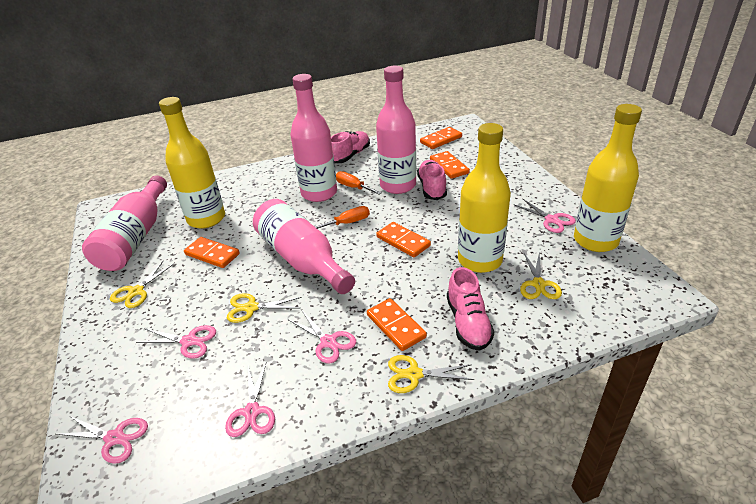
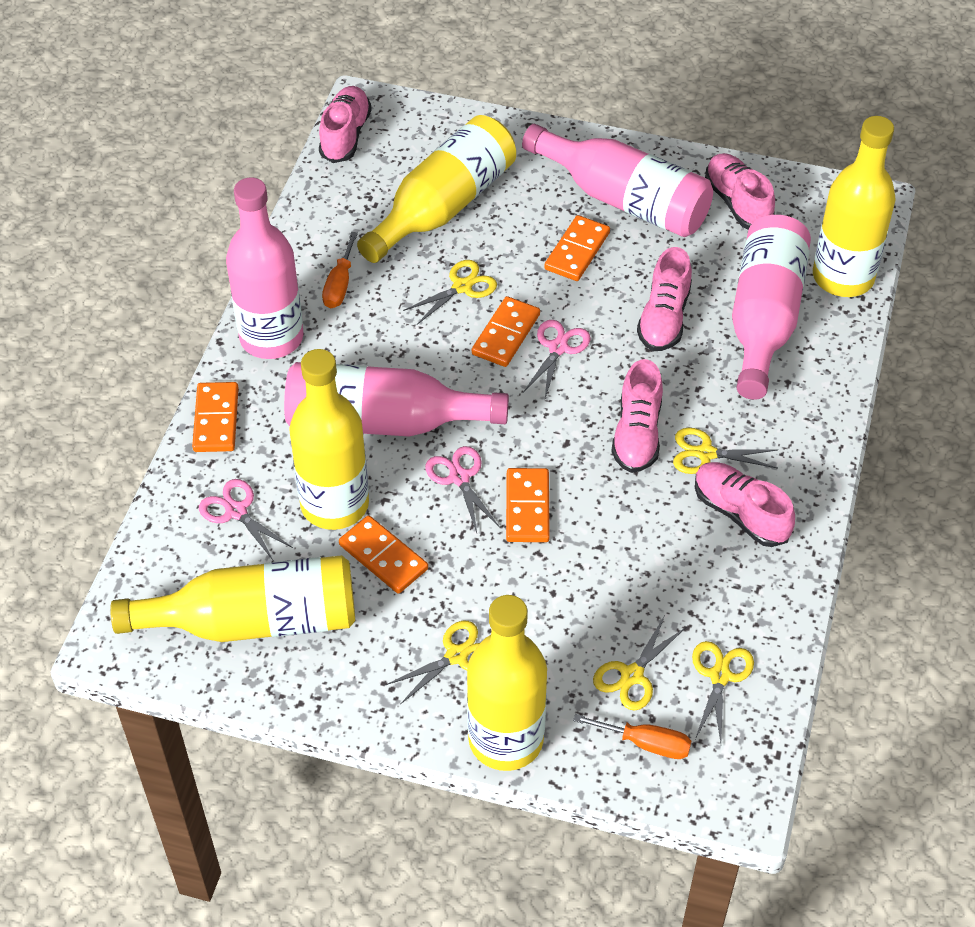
pink scissors: [56,416,148,464] [136,325,216,359] [225,363,275,437] [289,311,357,363] [513,198,576,233] = 5 -> [199,479,293,560] [425,446,499,533] [523,320,590,398] = 3
pink shoe: [331,131,370,163] [417,160,447,200] [447,267,494,351] = 3 -> [319,86,372,163] [611,359,663,473] [637,247,692,351] [695,462,795,547] [705,153,775,229] = 5
yellow bottle: [159,97,225,229] [458,123,511,273] [574,104,642,252] = 3 -> [110,555,355,642] [289,349,369,530] [357,115,516,263] [467,595,547,771] [813,116,896,297] = 5
yellow scissors: [110,261,175,308] [227,293,302,323] [388,355,474,393] [520,251,562,299] = 4 -> [385,621,480,704] [403,260,497,325] [593,615,686,711] [673,428,778,474] [692,641,754,743] = 5

